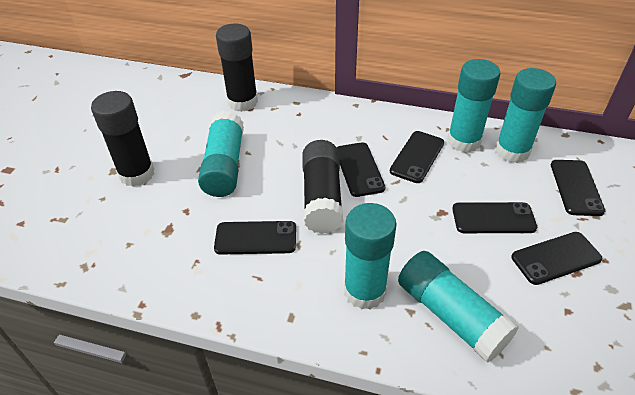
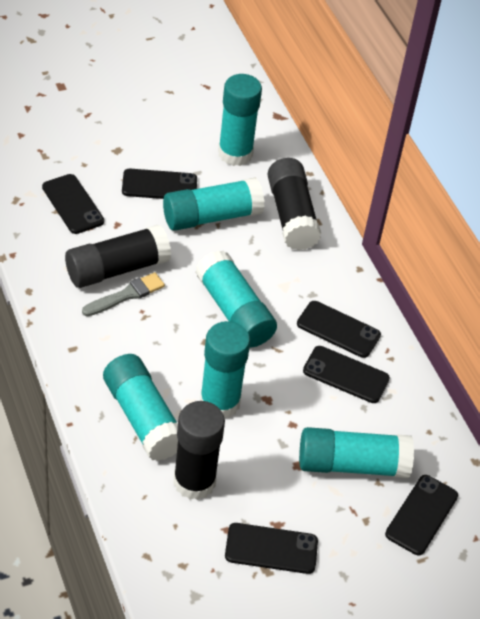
grey brush: none = 0 -> [82,272,165,316] = 1
turquoise glue stick: [198,111,244,197] [344,203,397,310] [398,251,519,363] [447,59,501,153] [495,68,556,163] = 5 -> [103,354,178,461] [163,178,265,231] [195,250,277,347] [200,321,250,418] [218,74,262,166] [299,427,414,478] = 6

